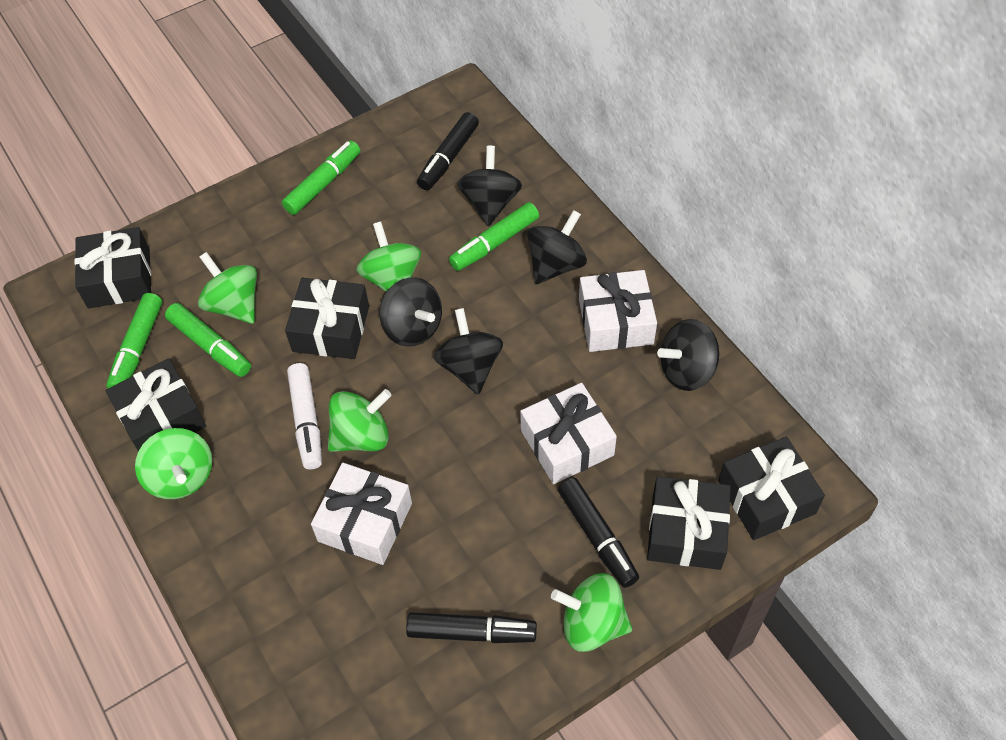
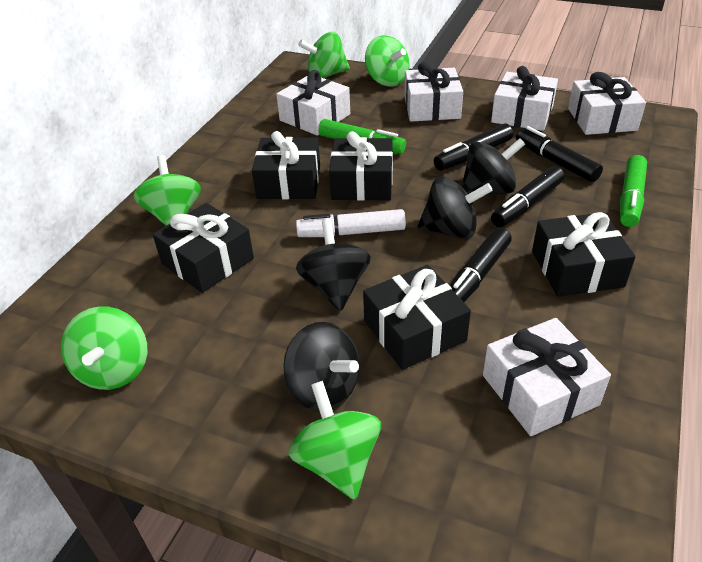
black marker: [406,612,537,643] [417,112,479,190] [558,478,639,588] = 3 -> [434,123,513,171] [449,227,512,302] [491,166,564,227] [516,126,603,182] = 4
black spinning top: [379,277,442,347] [434,308,503,395] [457,146,522,227] [527,210,587,284] [657,319,719,391] = 5 -> [283,322,359,411] [296,219,371,311] [417,176,493,239] [461,138,525,194] = 4
green marker: [106,293,162,388] [165,303,251,377] [282,141,360,215] [449,202,539,271] = 4 -> [318,119,406,154] [620,155,647,227] = 2
white gift: [311,463,412,565] [520,383,617,484] [579,270,657,352] = 3 -> [276,70,350,136] [404,62,463,122] [483,318,611,436] [491,66,558,131] [568,72,646,135] = 5

